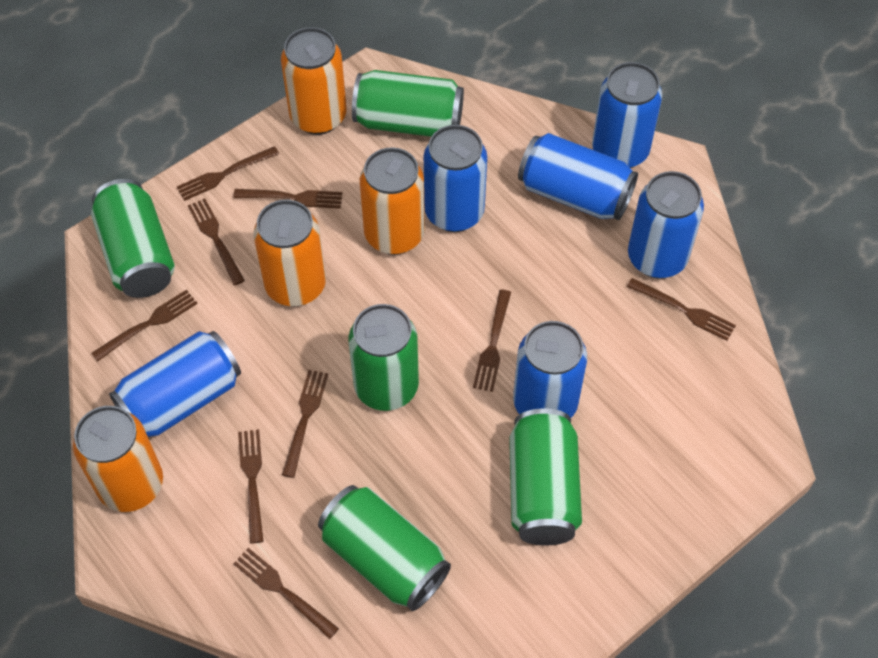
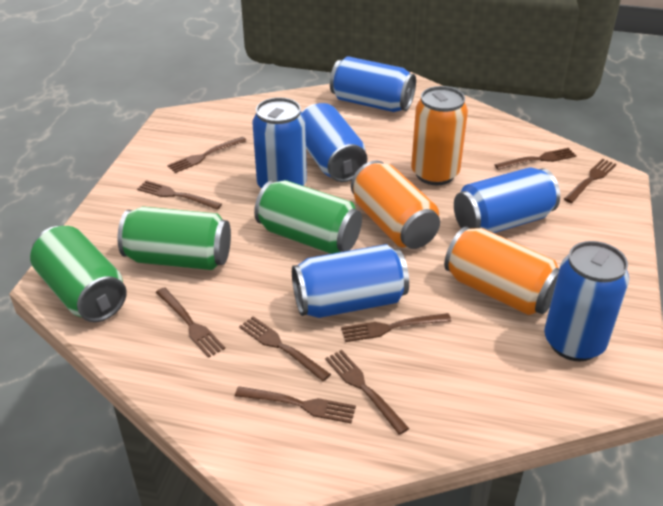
green can: [91,179,175,298] [318,485,451,611] [349,304,419,411] [352,70,464,137] [509,408,582,545] = 5 -> [30,226,127,322] [118,207,231,270] [254,180,362,254] = 3
orange can: [73,406,163,512] [253,200,326,306] [281,27,347,135] [360,147,425,255] = 4 -> [351,160,440,249] [411,86,468,185] [444,226,559,315] = 3

